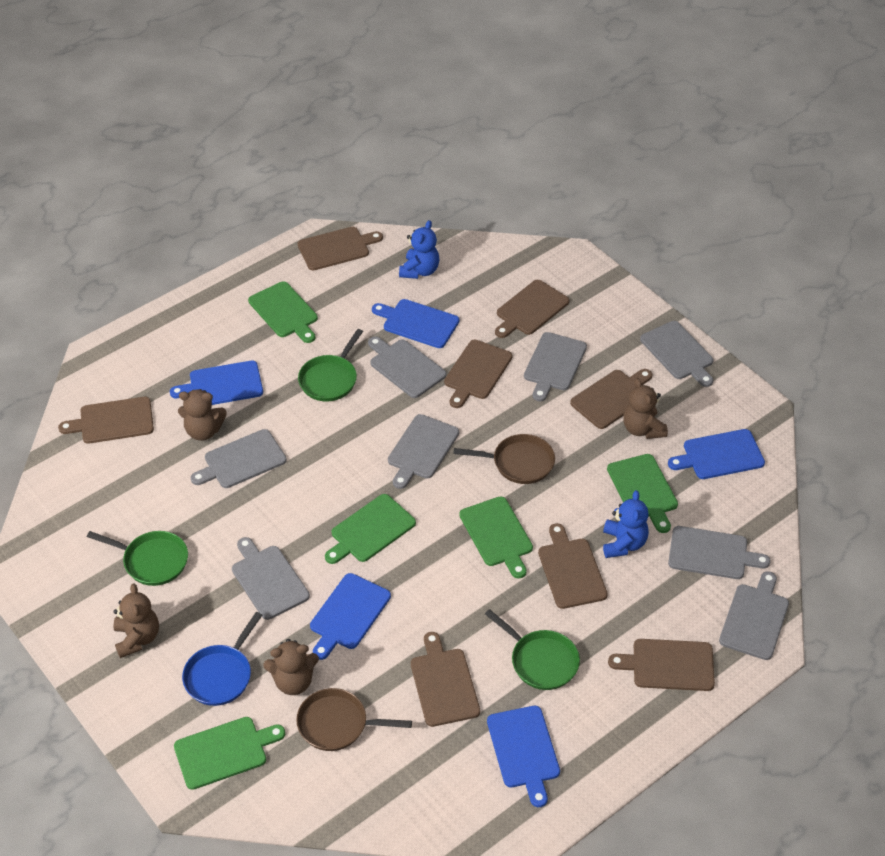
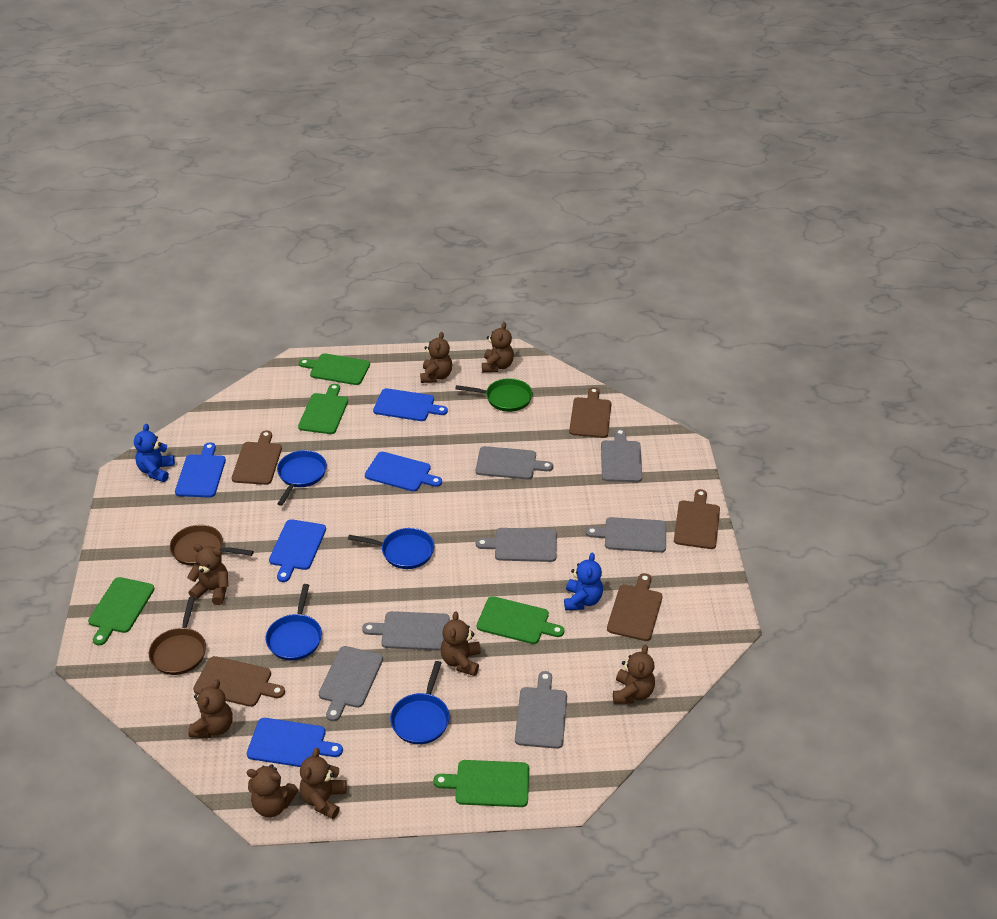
blue pan: [182,612,262,706] = 1 -> [266,584,322,661] [277,450,327,506] [348,528,434,569] [390,661,449,744] = 4
brown cutting board: [58,397,154,444] [298,227,383,270] [411,632,480,727] [444,340,512,408] [495,280,569,338] [538,523,608,609] [570,369,652,429] [608,639,715,691] = 8 -> [193,656,285,707] [232,430,282,485] [569,387,612,438] [607,573,662,641] [674,489,720,549] = 5
brown teddy bear: [113,584,159,658] [178,389,226,441] [263,639,319,695] [623,378,668,439] = 4 -> [187,544,228,605] [188,679,233,738] [247,764,298,817] [300,748,347,819] [420,332,452,383] [441,611,481,676] [482,322,514,372] [613,645,655,704] = 8
green pan: [87,531,188,586] [298,329,363,402] [485,609,580,690] = 3 -> [456,378,533,412] = 1
grey cutting board: [191,429,287,488] [232,537,310,620] [368,337,446,398] [388,414,459,489] [524,332,587,401] [640,321,714,387] [668,526,771,579] [719,571,789,660] = 8 -> [319,646,383,721] [362,611,450,651] [476,446,553,479] [476,528,557,562] [515,671,567,749] [585,517,666,553] [601,428,642,482] = 7

